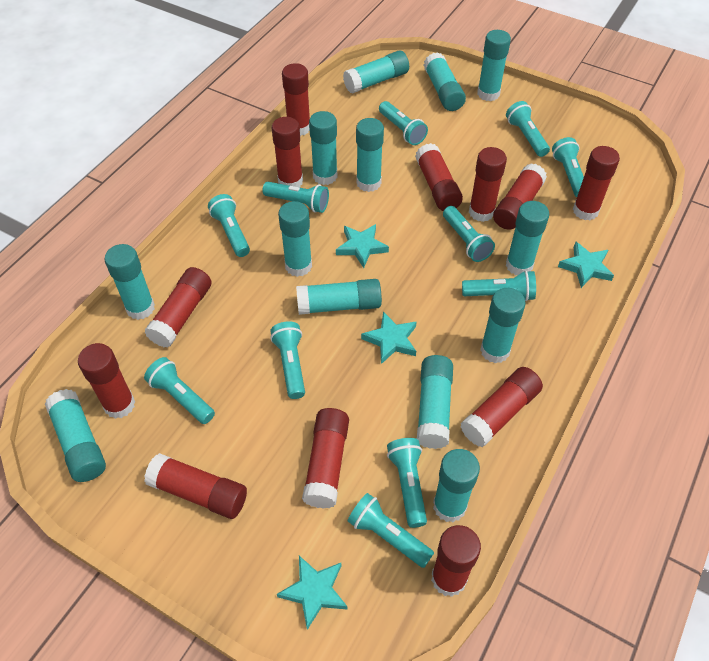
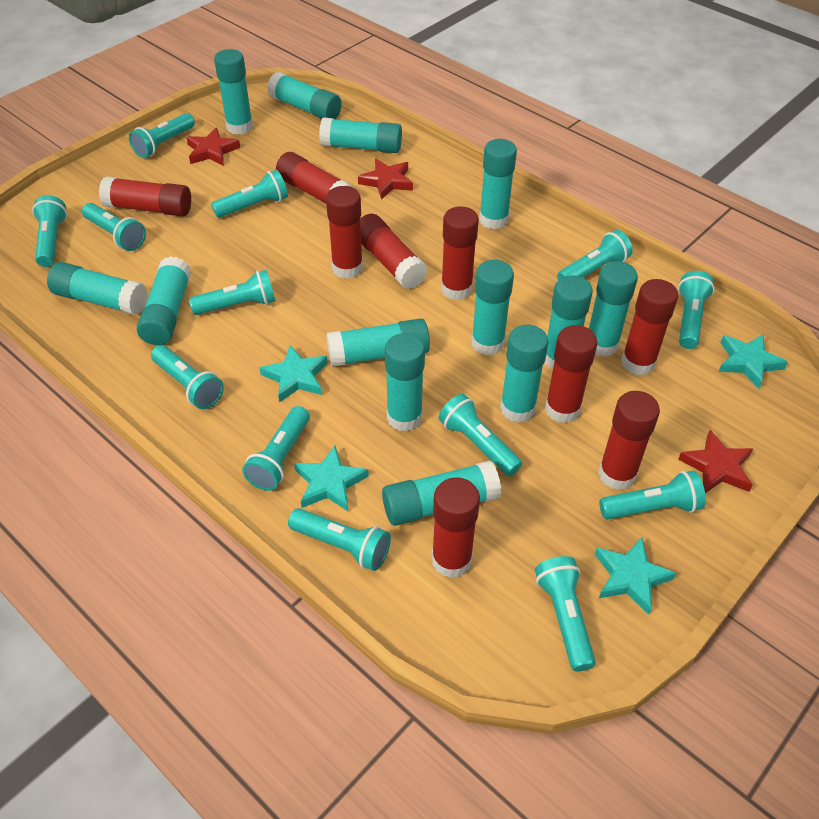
red glue stick: [78,343,135,419] [144,267,212,348] [144,453,247,519] [272,117,303,188] [282,63,310,136] [302,408,349,509] [415,143,463,211] [431,525,481,597] [460,367,543,447] [469,147,507,222] [493,163,547,230] [573,146,620,220] = 12 -> [99,176,191,216] [276,152,353,204] [326,186,363,279] [360,214,428,289] [432,477,480,578] [441,206,479,300] [545,325,598,423] [598,391,660,490] [621,279,678,375] = 9
red star: none = 0 -> [186,128,240,166] [358,158,413,200] [678,430,753,493] = 3
turquoise flashlight: [144,357,215,424] [208,194,250,257] [262,182,329,213] [270,321,305,399] [347,493,434,568] [379,101,428,145] [387,438,427,528] [443,206,495,262] [462,270,536,301] [506,101,550,157] [552,137,584,197] = 11 -> [32,195,67,267] [82,203,146,251] [129,113,195,158] [151,345,224,409] [189,270,276,315] [211,170,288,218] [242,406,310,491] [288,508,391,571] [439,394,522,476] [535,556,596,671] [557,230,633,280] [599,470,706,520] [678,271,715,349] = 13

